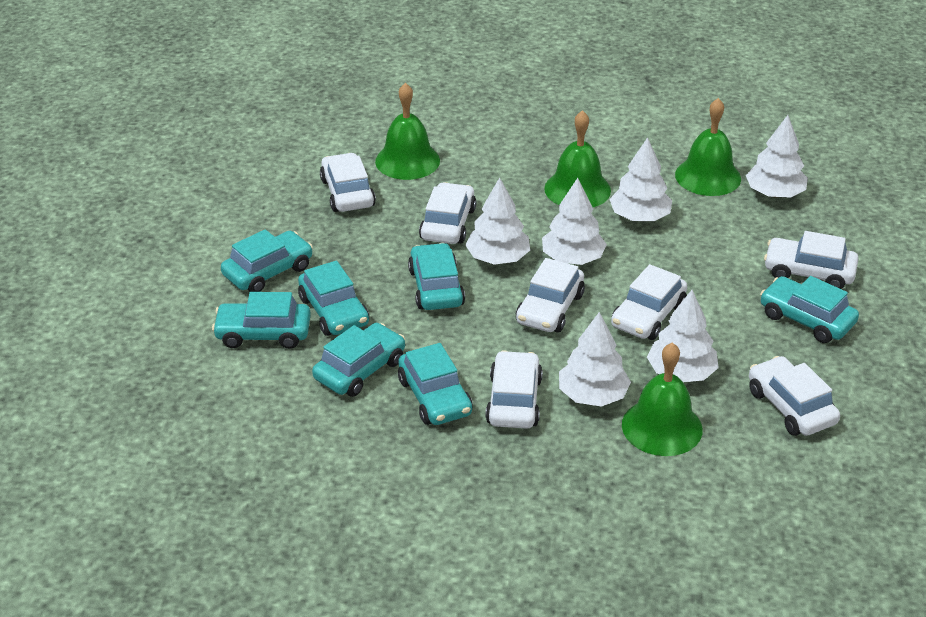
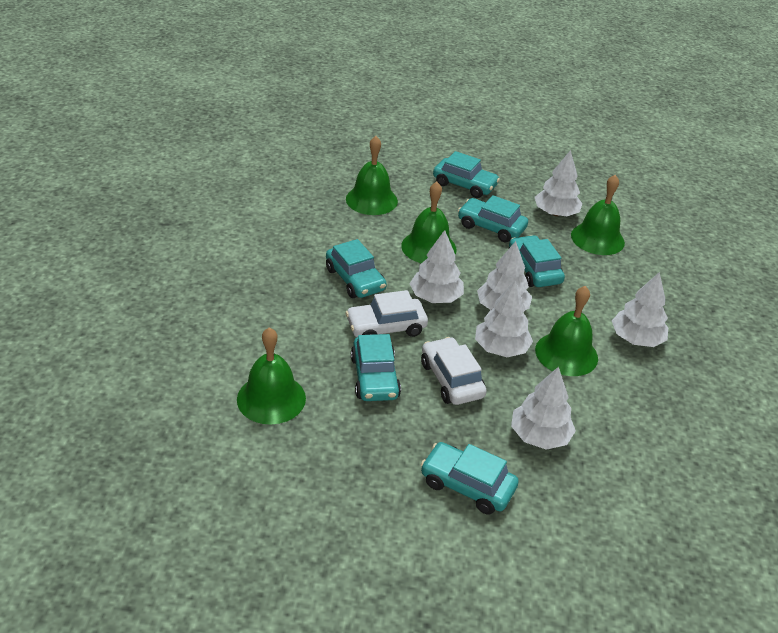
green bell: [375,83,440,180] [544,110,611,207] [622,343,703,456] [675,98,741,196] = 4 -> [237,327,306,425] [346,136,398,215] [401,182,457,263] [535,286,598,376] [571,175,625,255] = 5
turquoise car: [212,292,311,349] [221,229,313,292] [298,261,369,336] [312,323,405,397] [398,343,473,425] [408,243,465,310] [760,276,859,343] = 7 -> [326,239,387,298] [351,334,401,401] [421,442,519,515] [433,151,500,198] [458,195,528,242] [509,235,565,287] = 6
white car: [320,153,376,212] [419,182,476,244] [485,350,543,429] [516,258,585,333] [611,264,687,340] [749,356,840,436] [764,231,858,289] = 7 -> [345,290,428,337] [421,337,487,405] = 2

